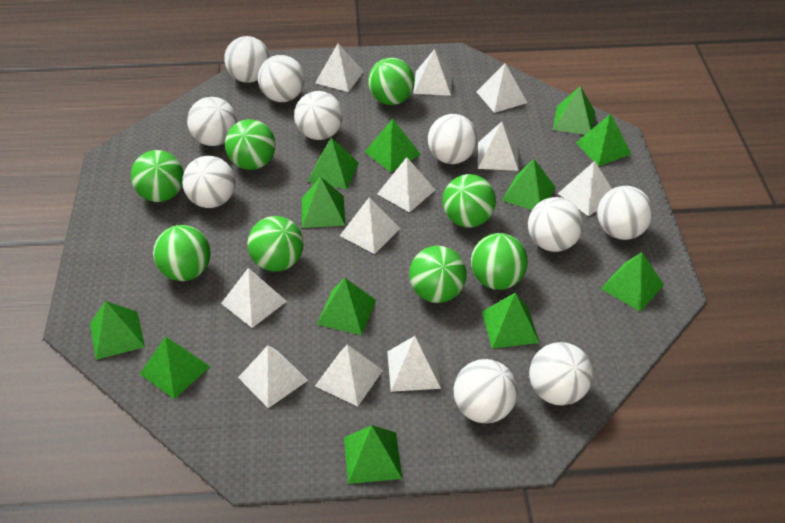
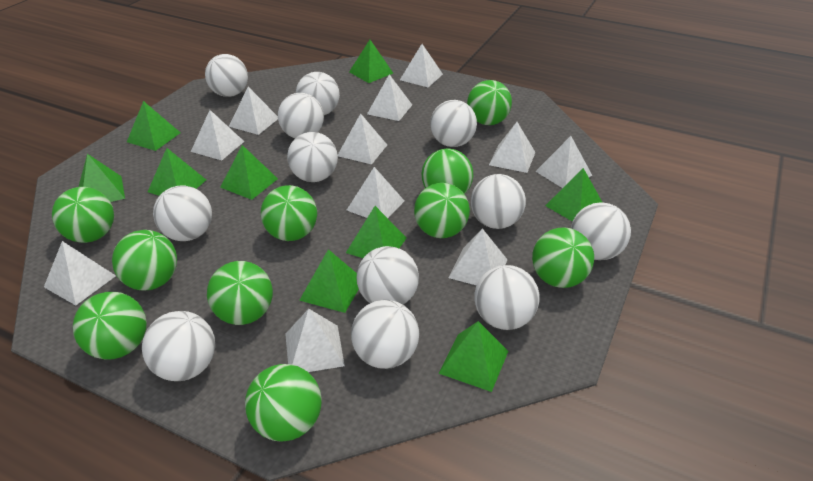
green ball: [131,150,184,202] [153,225,211,281] [225,119,276,170] [247,216,303,272] [368,58,415,105] [409,246,467,303] [442,174,496,228] [471,233,528,290] = 8 -> [52,187,114,243] [73,292,147,360] [112,230,177,291] [207,261,273,325] [245,364,322,442] [261,185,317,241] [414,183,470,238] [421,148,473,194] [467,80,512,125] [532,227,594,288] = 10
green pyramid: [90,301,145,360] [140,336,210,399] [302,177,345,228] [308,137,359,189] [317,278,376,335] [344,425,402,484] [365,118,421,172] [482,293,539,349] [502,159,556,210] [553,86,595,135] [576,114,631,166] [601,252,664,312] = 12 -> [79,154,125,202] [127,101,181,151] [148,148,206,196] [220,145,278,200] [299,249,359,313] [346,206,406,258] [349,40,393,83] [438,321,508,392] [545,168,603,222] = 9
white ball: [182,156,236,208] [187,97,237,146] [224,36,270,83] [258,55,305,102] [294,91,343,140] [428,114,478,164] [454,359,518,423] [528,197,583,252] [529,342,593,405] [597,186,653,240] = 10 -> [142,311,215,381] [153,185,212,241] [205,54,248,97] [278,93,324,138] [287,132,338,182] [296,72,340,115] [351,300,419,369] [357,246,419,304] [430,100,477,147] [471,174,526,229] [474,265,539,330] [571,202,631,260] = 12

